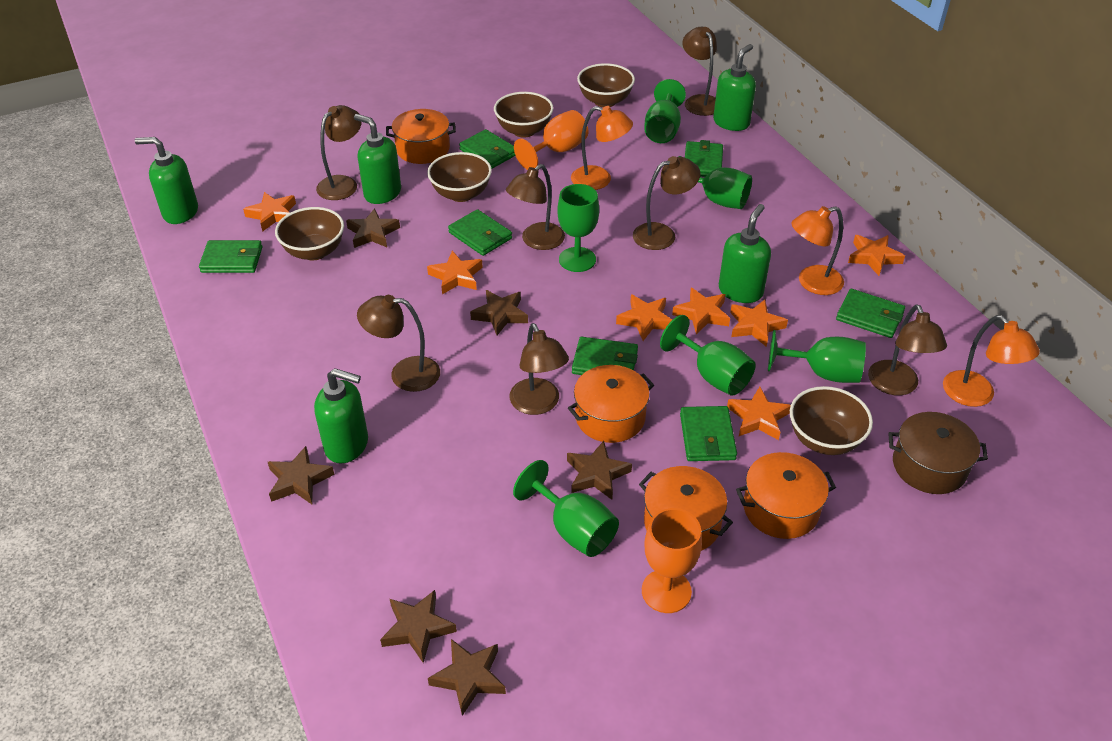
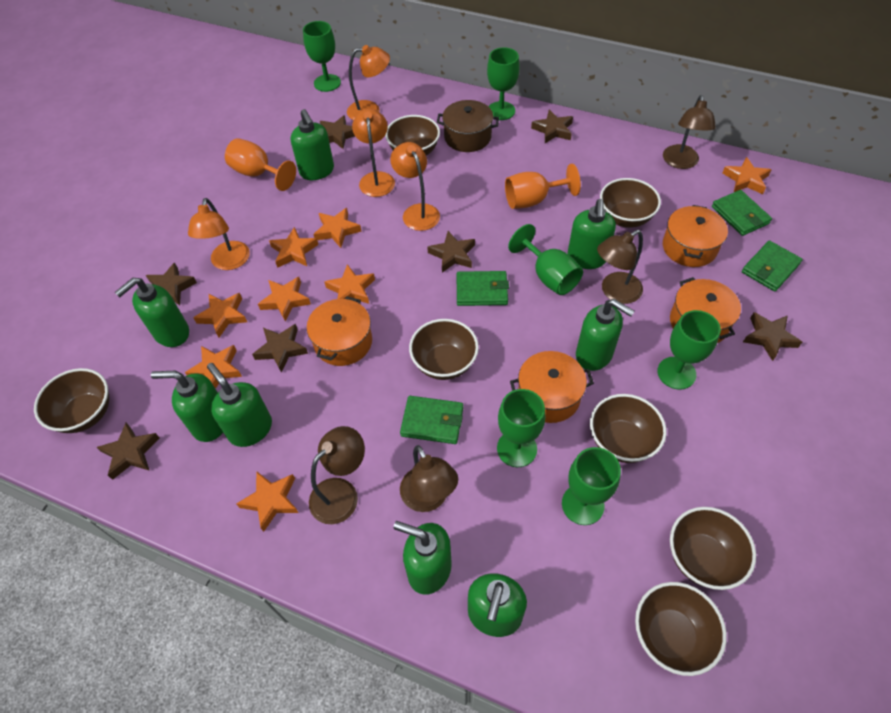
brown bowl: [275,207,344,260] [427,152,492,202] [494,92,553,138] [577,63,635,107] [790,386,873,455] = 5 -> [34,368,110,433] [385,115,440,156] [409,319,479,380] [590,394,667,463] [600,178,661,228] [635,582,727,676] [670,507,756,590] = 7
brown lamp: [316,105,362,200] [357,295,440,392] [506,164,565,250] [510,323,569,415] [633,156,701,250] [683,27,717,116] [868,304,947,395] = 7 -> [309,426,365,524] [400,445,458,512] [597,230,643,304] [663,95,716,169] = 4
brown star: [268,446,334,504] [346,208,400,248] [380,590,457,663] [428,639,506,716] [470,290,528,335] [567,441,632,500] = 6 -> [97,423,159,480] [146,262,197,305] [252,324,308,373] [320,115,355,149] [427,231,475,273] [531,110,573,143] [743,312,802,361] = 7
green soap dispenser: [135,137,198,224] [314,368,368,464] [354,114,401,204] [713,44,756,131] [719,204,771,303] = 5 -> [115,278,189,347] [151,371,223,442] [207,363,272,447] [291,109,334,180] [394,521,452,595] [468,573,527,637] [567,199,616,269] [576,299,635,371] = 8
green wallet: [199,240,263,273] [448,209,512,256] [459,129,516,169] [572,337,638,375] [680,406,737,461] [685,140,723,177] [836,289,905,338] = 7 -> [400,396,463,444] [457,271,509,306] [712,190,772,236] [742,241,803,292] = 4
orange lamp: [571,106,633,190] [792,206,844,295] [943,315,1040,407] = 3 -> [188,198,250,270] [347,45,390,120] [352,109,395,197] [390,142,440,231] = 4
orange star: [243,192,296,232] [427,251,483,294] [616,294,672,341] [672,288,730,334] [727,386,791,440] [730,300,788,347] [848,235,905,276] = 7 -> [185,345,242,389] [194,293,247,337] [236,471,299,532] [258,277,311,322] [269,227,318,268] [313,208,362,248] [324,264,375,304] [722,157,771,194] = 8

